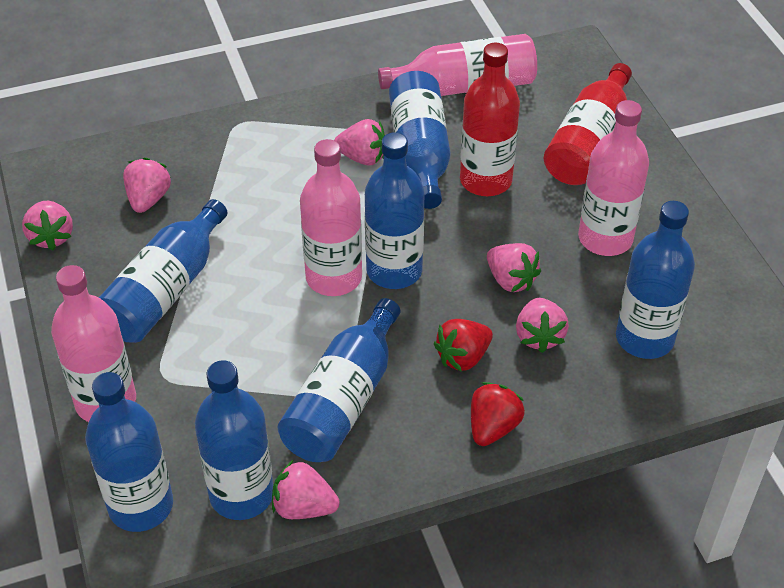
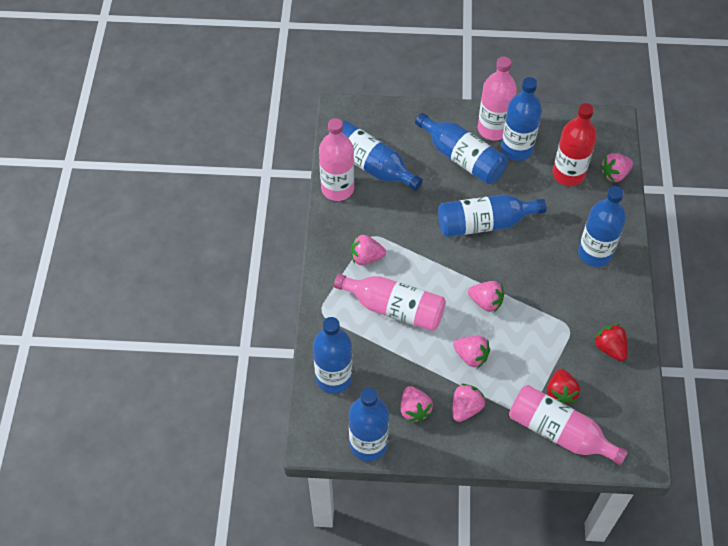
red bottle: [460,43,520,196] [544,63,632,185] = 2 -> [553,103,597,186] = 1

